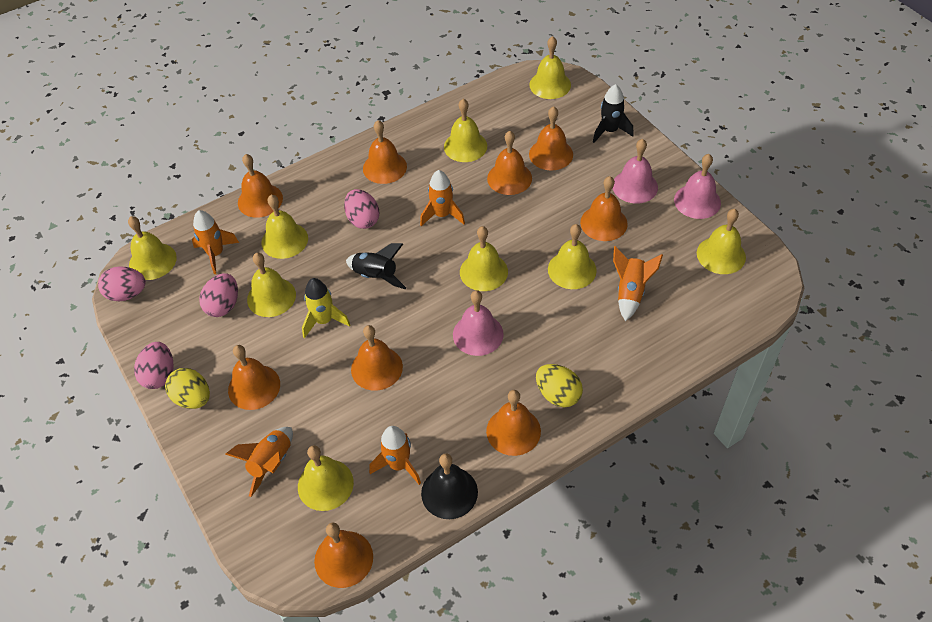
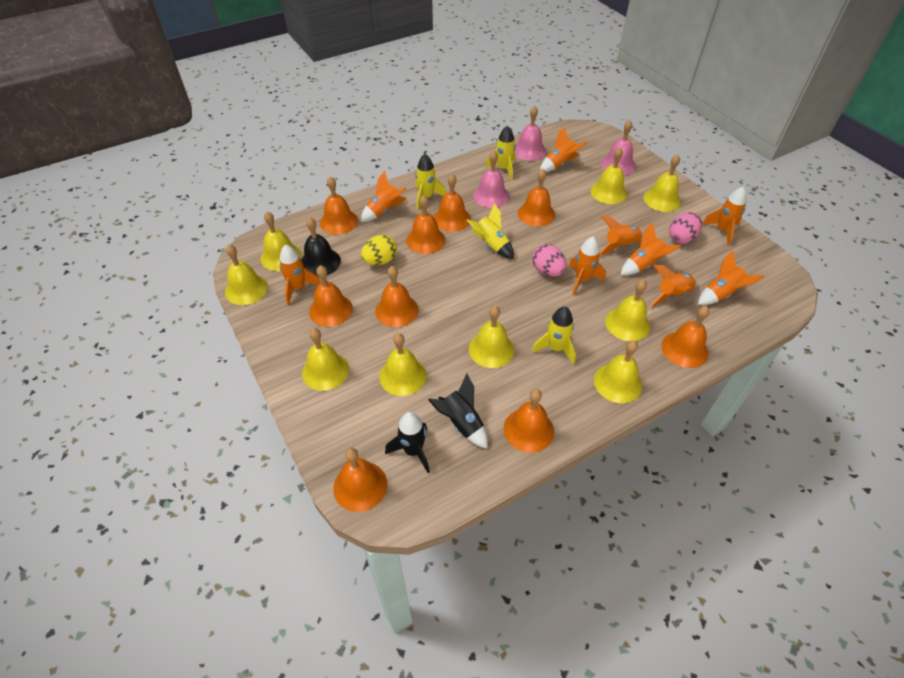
orange rocket: [192,210,239,274] [225,427,293,497] [369,426,421,485] [420,170,465,226] [613,246,663,321] = 5 -> [279,245,321,305] [361,171,407,222] [540,127,587,172] [568,237,606,295] [599,216,644,255] [621,223,681,275] [650,265,698,307] [698,250,764,305] [702,187,747,245] = 9
pink egg: [98,266,146,301] [134,342,173,389] [199,273,238,317] [344,189,379,229] = 4 -> [532,244,567,277] [669,212,702,244] = 2
yellow egg: [165,368,210,409] [536,364,583,407] = 2 -> [361,235,397,265] = 1
yellow rocket: [302,278,350,338] = 1 -> [416,154,446,209] [466,203,514,259] [485,125,516,180] [532,306,576,365] = 4

